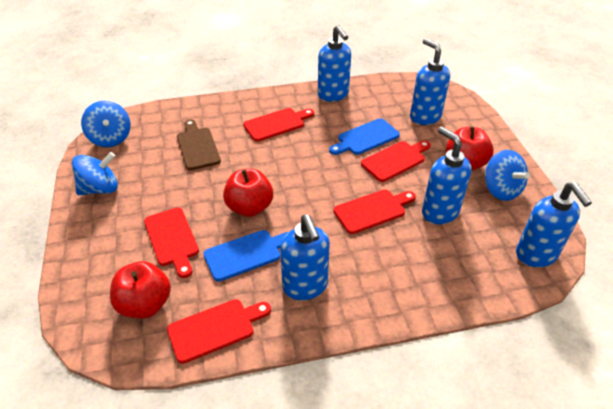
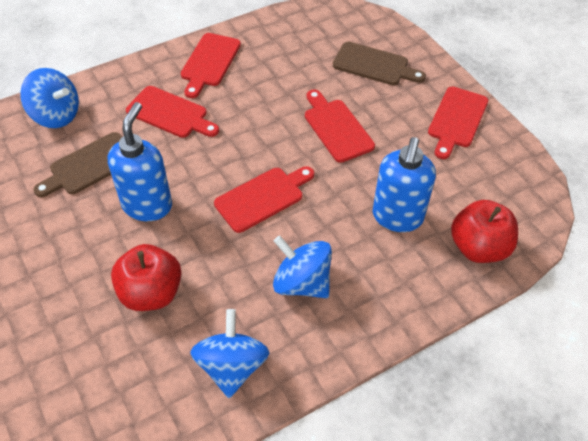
blue cutting board: [203,230,288,282] [329,118,400,155] = 2 -> none = 0
blue soap dispenser: [280,215,330,300] [318,25,351,102] [410,38,450,125] [422,127,472,224] [516,182,592,267] = 5 -> [108,102,172,221] [373,137,436,232] = 2
brown cutting board: [177,119,221,170] = 1 -> [33,132,122,197] [333,42,426,85] = 2
red apple: [110,261,171,319] [223,169,273,217] [446,126,493,171] = 3 -> [111,244,182,311] [451,200,518,263] = 2

